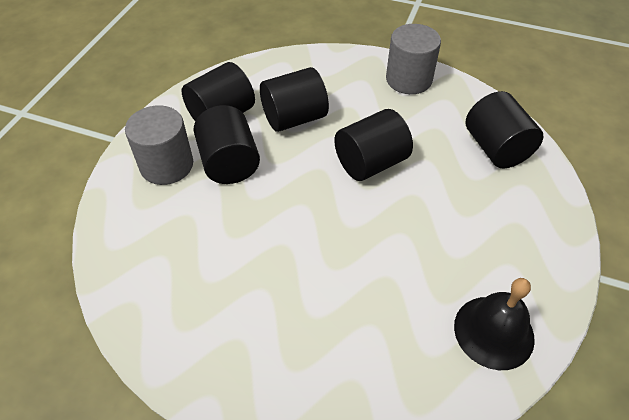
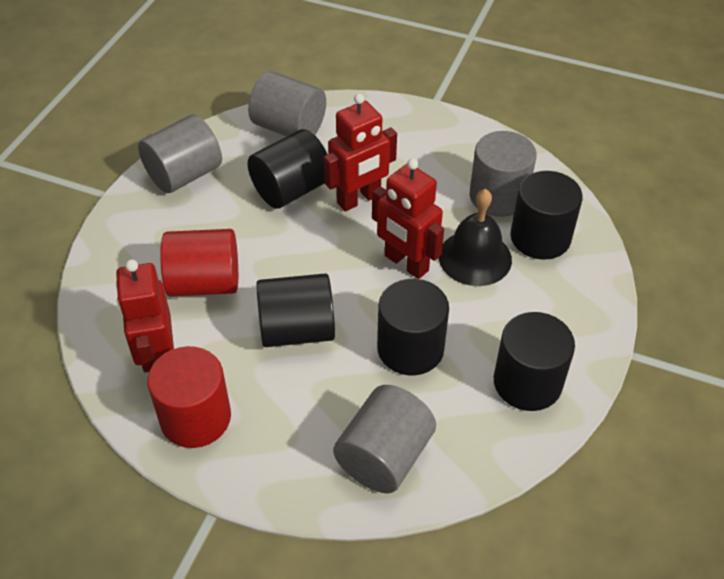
grey cylinder: [125,105,193,185] [386,24,441,94] = 2 -> [138,115,222,193] [248,71,326,136] [333,385,436,493] [470,131,537,217] = 4
red cylinder: none = 0 -> [147,346,231,448] [160,229,238,297] = 2
red robot: none = 0 -> [116,259,174,372] [324,93,397,212] [372,158,444,279] = 3

